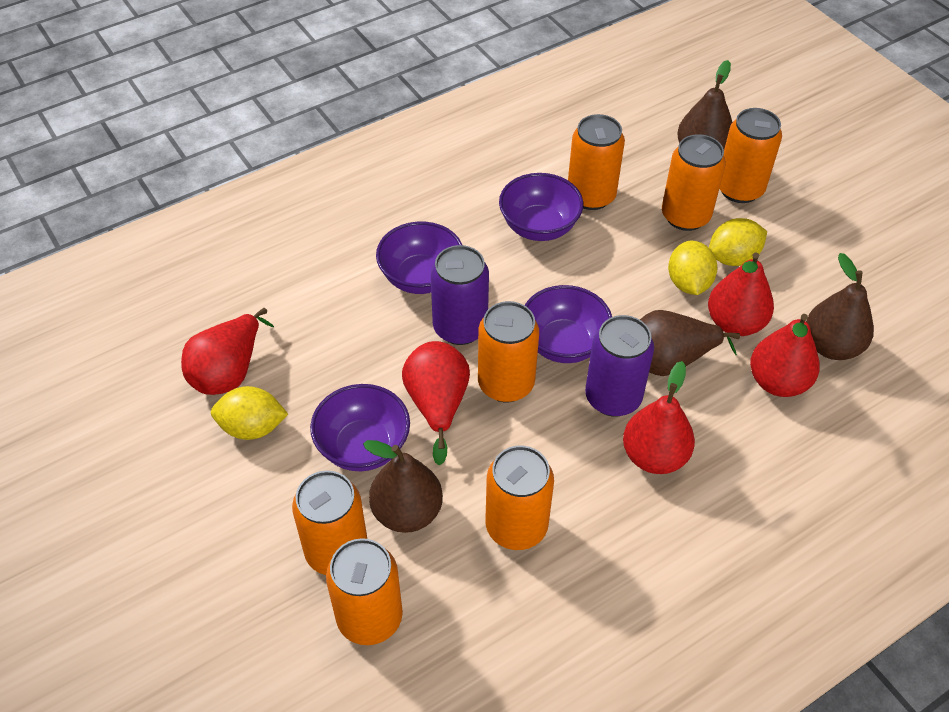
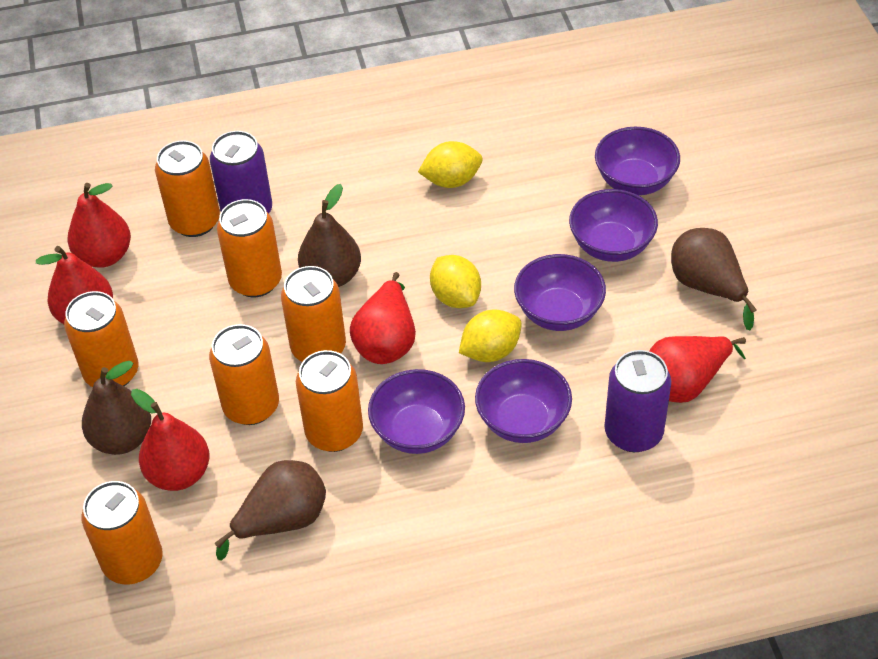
purple bowl: [310,384,410,471] [376,222,462,294] [499,173,583,241] [525,285,612,363] = 4 -> [368,369,465,454] [475,359,572,443] [514,254,606,331] [569,189,658,262] [595,127,680,195] = 5

